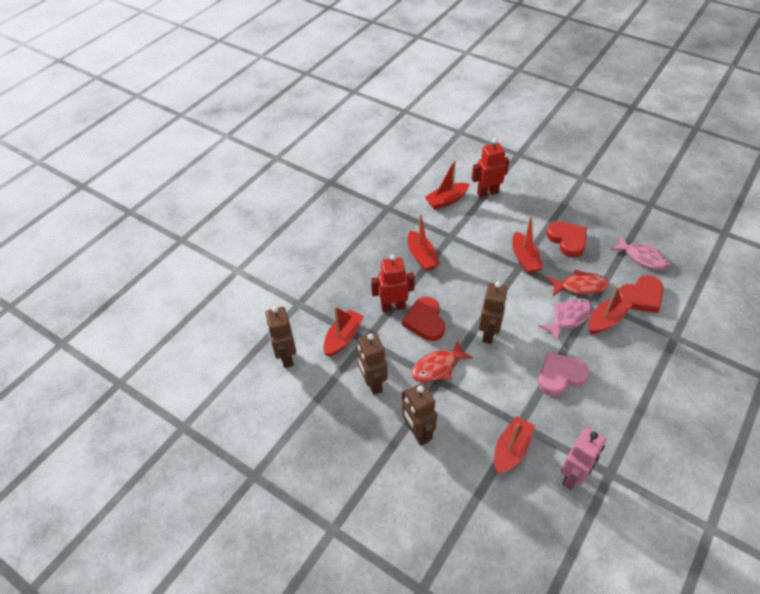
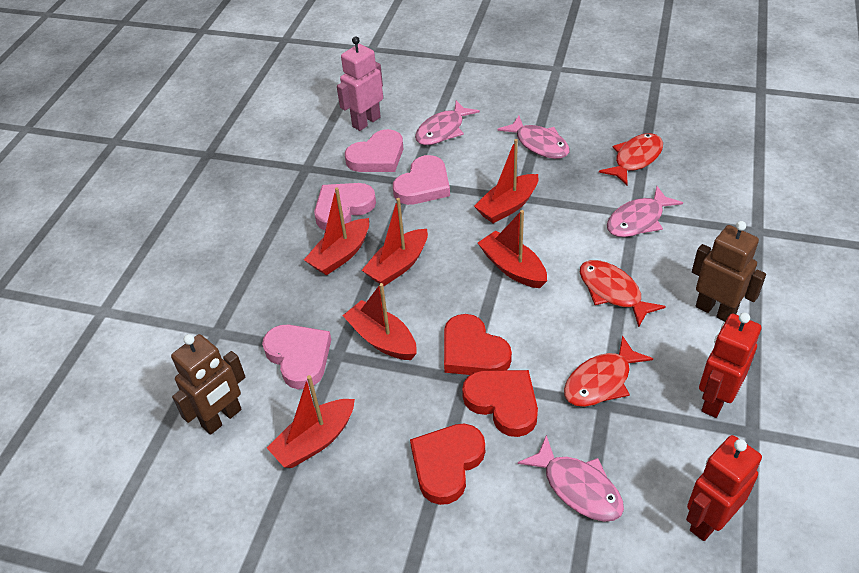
brown robot: [265,306,296,368] [357,333,388,395] [402,383,437,446] [479,281,508,344] = 4 -> [171,334,245,435] [692,221,766,321] = 2
pink fish: [538,298,593,342] [610,235,670,270] = 2 -> [415,100,480,145] [498,116,570,159] [518,435,624,522] [607,186,683,237] = 4
pink heart: [538,352,589,396] = 1 -> [262,325,331,389] [314,183,376,230] [345,129,403,172] [393,155,450,205] = 4
red fish: [411,340,473,382] [548,270,609,296] = 2 -> [564,335,653,407] [580,260,666,327] [599,133,663,185] = 3

